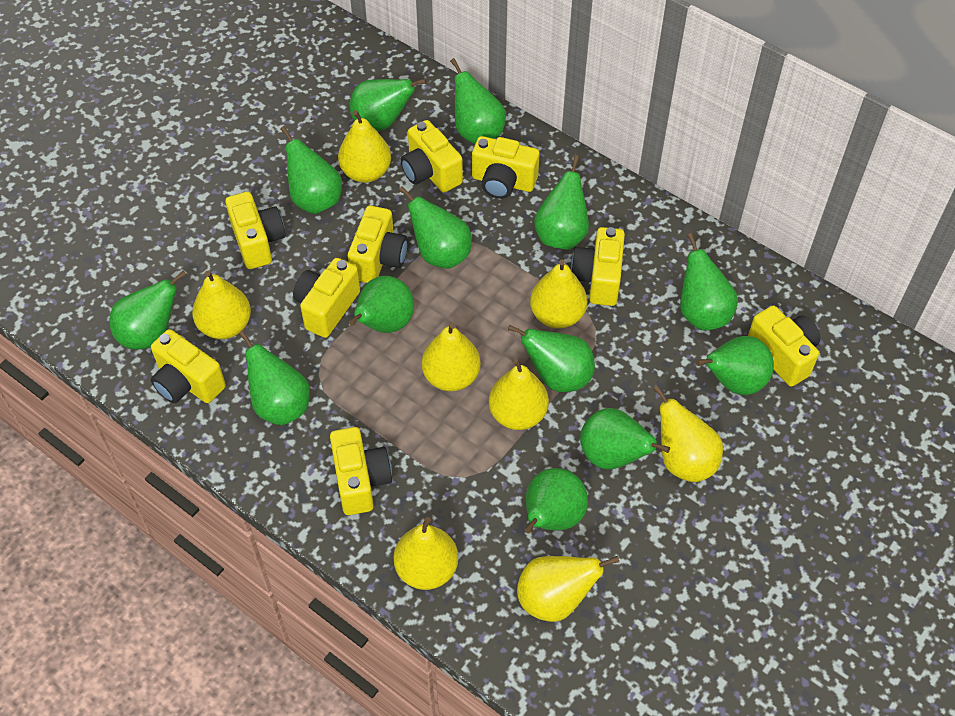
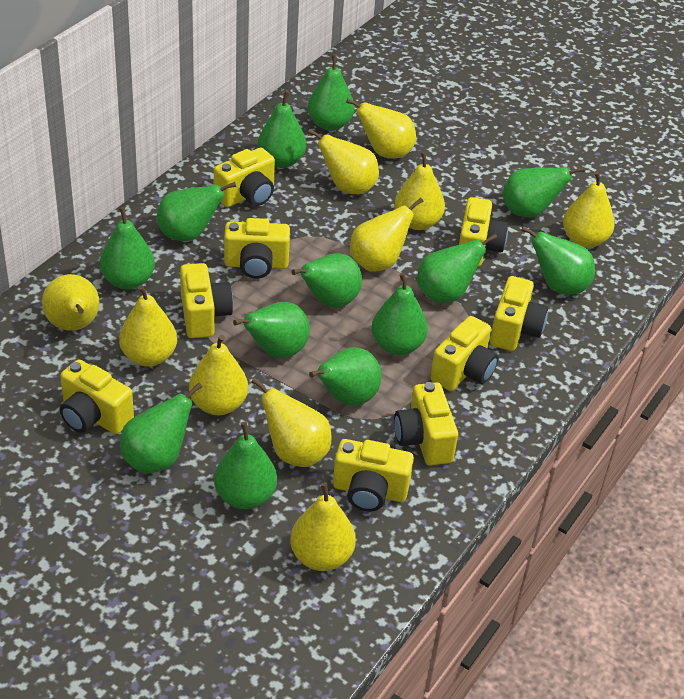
yellow pear: [192,271,251,339] [338,110,391,183] [394,517,458,590] [422,323,481,391] [489,358,549,430] [517,556,619,622] [530,260,587,329] [653,385,723,482] = 8 -> [42,274,100,331] [119,285,177,367] [189,335,248,415] [251,378,332,467] [290,482,356,571] [307,129,379,194] [346,99,416,158] [350,198,423,272] [394,151,445,230] [563,171,615,248] = 10

